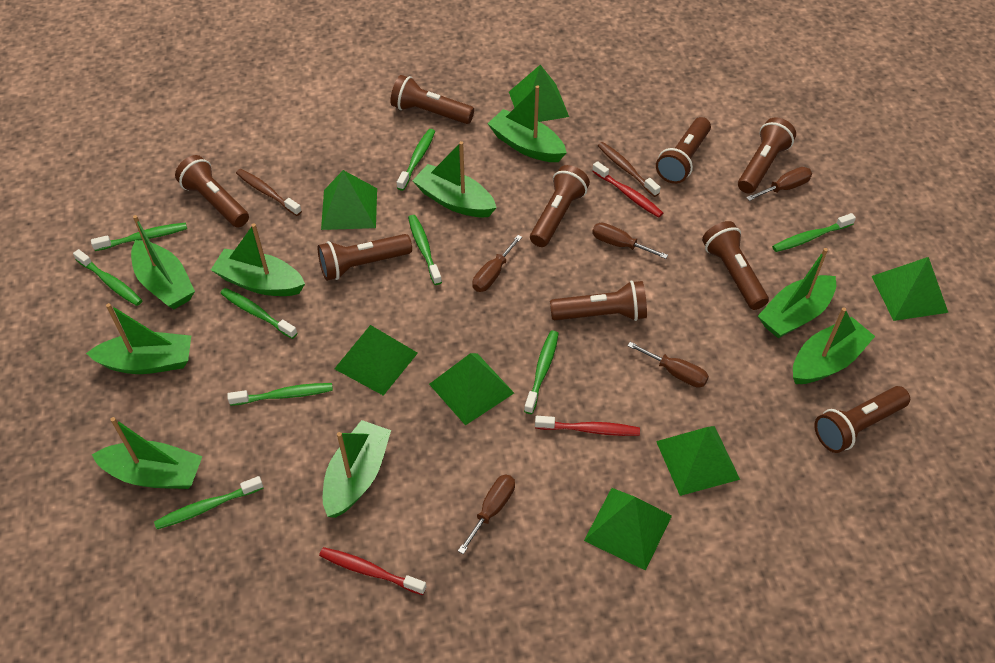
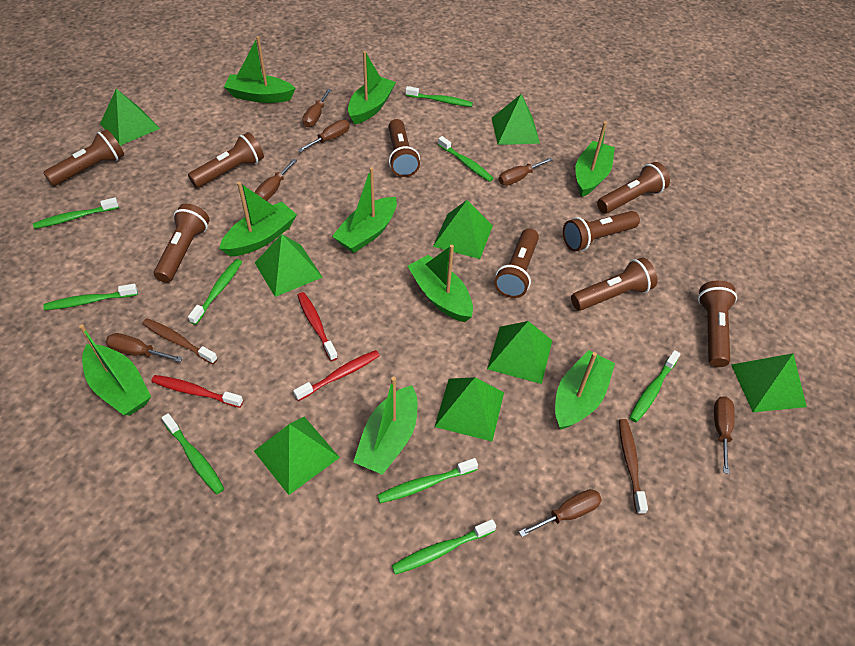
brown screwdriver: [458,474,515,554] [472,235,522,292] [592,223,668,259] [627,342,709,388] [746,167,812,201] = 5 -> [106,333,183,362] [255,159,297,201] [298,120,349,152] [302,89,332,127] [499,157,553,186] [519,489,602,537] [714,396,735,474] = 7
green pyramid: [321,170,377,230] [334,325,418,396] [429,353,514,426] [509,65,569,122] [584,488,672,571] [656,426,740,496] [872,257,948,321] = 7 -> [100,89,160,146] [254,417,340,495] [255,234,323,297] [433,200,493,259] [435,377,504,442] [487,321,552,384] [492,94,540,145] [732,353,807,412] = 8

